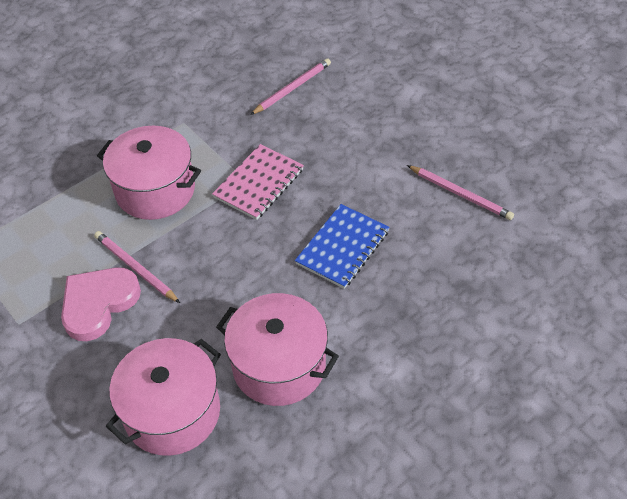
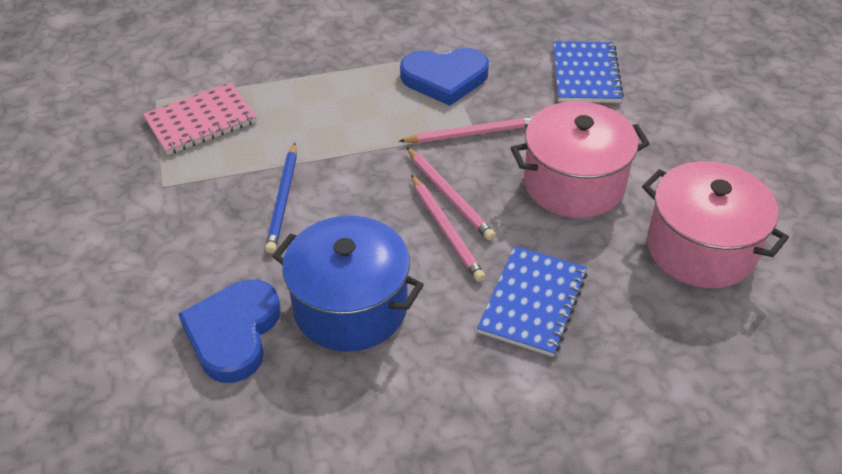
blue heart: none = 0 -> [178,279,281,383] [400,48,489,106] = 2
blue notebook: [295,204,389,289] = 1 -> [477,246,587,357] [553,41,624,103] = 2
blue pencil: none = 0 -> [265,143,297,253] = 1
blue pot: none = 0 -> [273,216,424,352] = 1
pink heart: [61,267,141,341] = 1 -> none = 0
pink pot: [97,126,201,220] [106,338,221,456] [216,293,339,406] = 3 -> [511,101,650,218] [642,161,789,288] = 2

